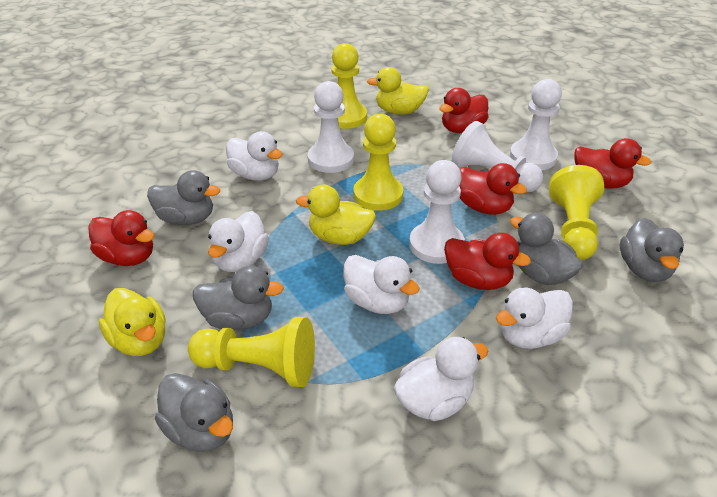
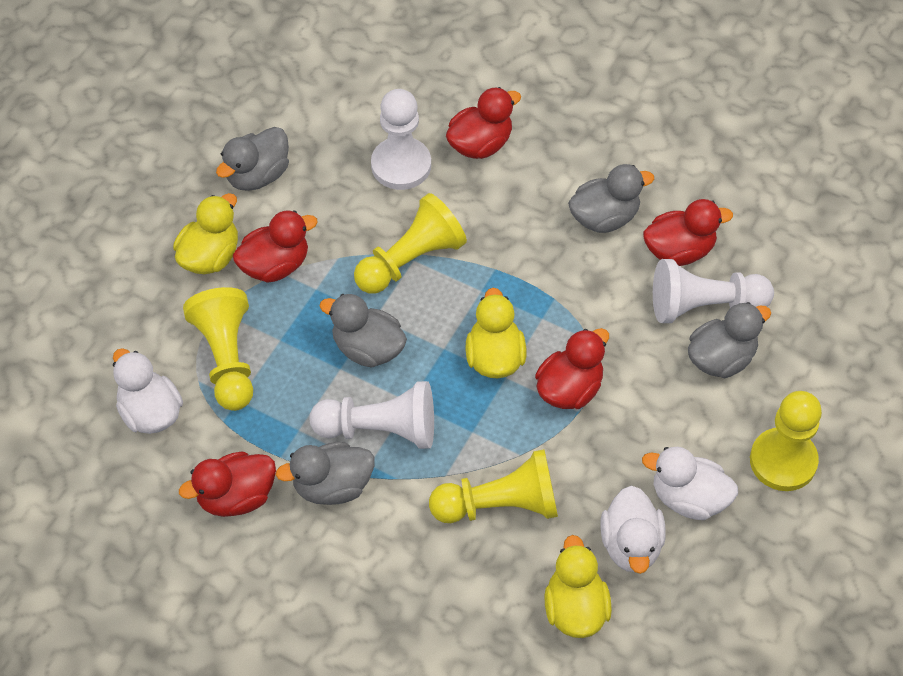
white duck: [208,211,269,272] [226,131,283,180] [343,255,420,314] [394,337,488,421] [496,288,573,349] = 5 -> [113,348,183,434] [601,486,666,574] [642,447,738,520] = 3
white pawn: [308,81,354,173] [409,160,465,264] [452,121,543,192] [510,79,562,170] = 4 -> [310,381,434,449] [371,89,431,190] [653,259,774,323] = 3

